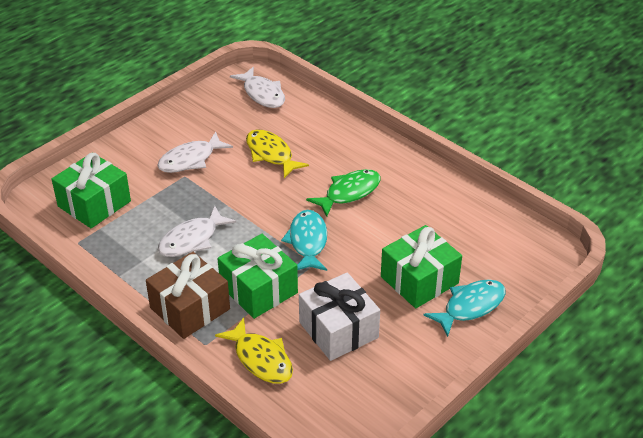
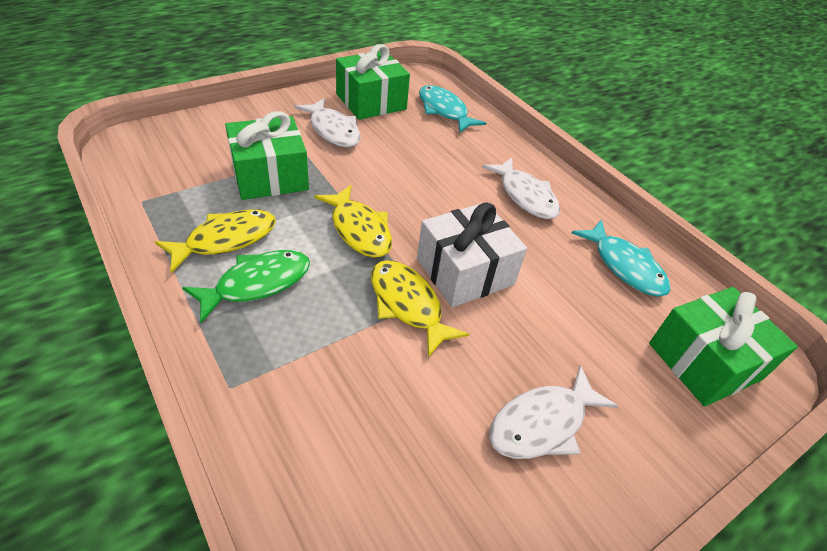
brown gift: [146,252,230,339] = 1 -> none = 0
yellow fish: [215,317,293,384] [246,129,309,178] = 2 -> [155,209,276,273] [314,185,392,258] [371,260,469,358] = 3

